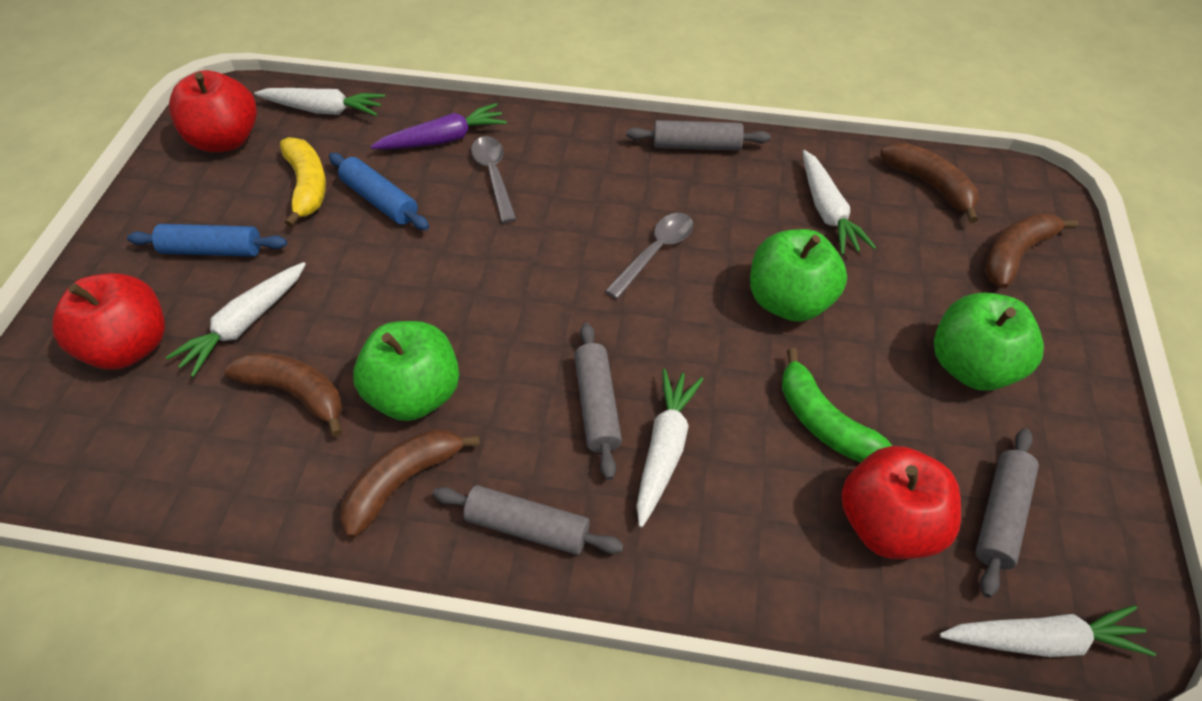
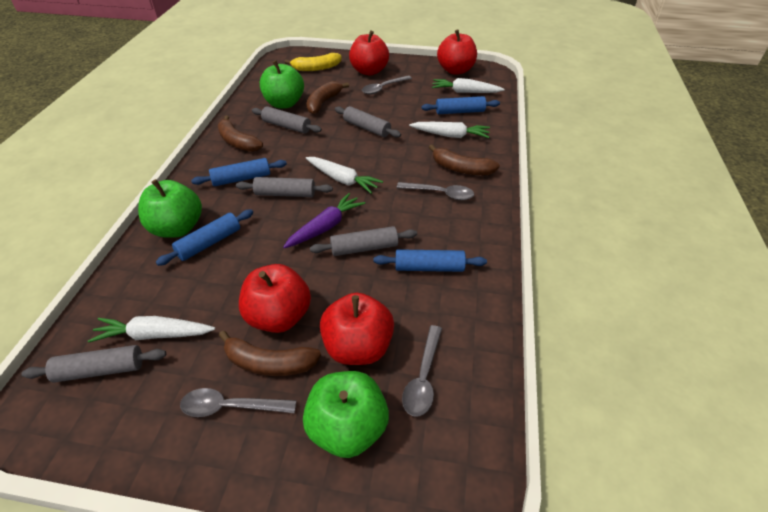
blue rolling pin: [127,224,287,257] [329,153,429,230] = 2 -> [156,210,253,266] [191,158,287,186] [374,249,487,272] [421,96,500,114] = 4
green banana: [782,348,893,463] = 1 -> none = 0
grey rolling pin: [433,485,624,555] [574,323,622,480] [626,120,771,151] [975,428,1039,598] = 4 -> [22,345,166,383] [236,177,333,197] [252,106,322,134] [310,226,417,256] [335,106,401,138] = 5
grey spoon: [471,136,516,223] [605,213,693,299] = 2 -> [180,388,296,417] [362,76,412,95] [397,182,474,200] [402,325,442,417] = 4
red apple: [52,273,165,369] [169,70,257,152] [841,446,961,559] = 3 -> [239,264,311,333] [320,293,394,365] [349,30,389,75] [437,29,477,75] = 4
white carrot: [166,262,306,377] [254,88,385,116] [636,369,703,528] [803,150,876,255] [940,605,1156,657] = 5 -> [88,316,215,343] [306,157,383,194] [409,122,490,138] [432,78,504,93] = 4

